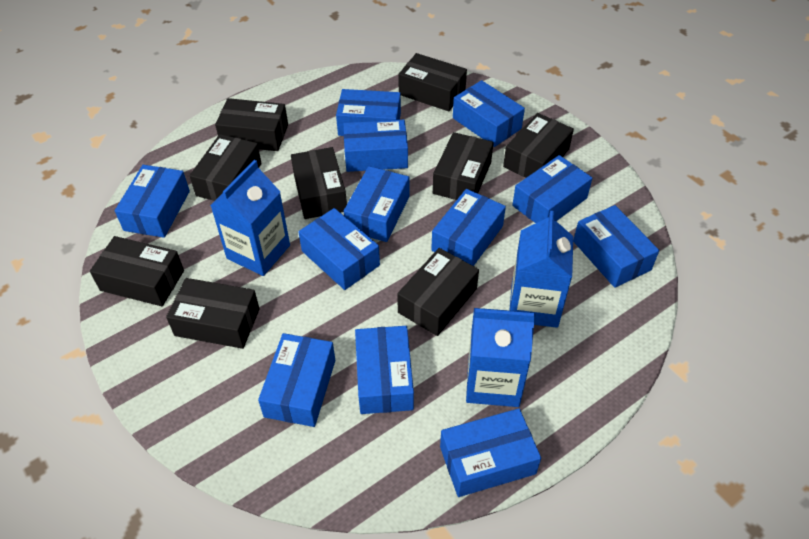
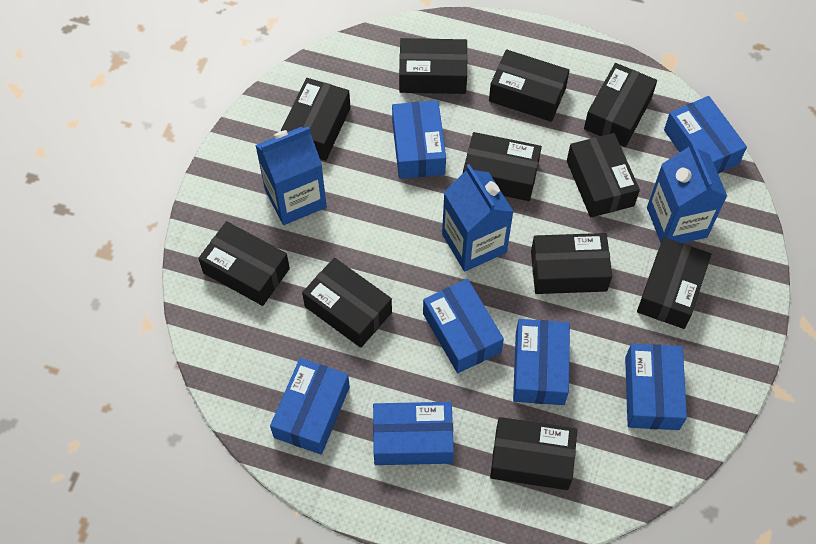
black box: [90,236,184,306] [166,278,260,349] [189,134,262,201] [215,98,288,151] [291,147,347,219] [397,248,479,336] [398,53,467,111] [433,132,494,200] [503,113,574,178] = 9 -> [198,221,290,306] [281,78,351,161] [302,258,392,348] [399,38,468,94] [463,132,542,201] [489,49,570,122] [490,417,577,490] [531,233,612,294] [567,133,640,217] [584,63,657,147] [637,237,711,329] = 11
blue box: [115,165,190,238] [258,333,335,427] [298,208,380,290] [336,89,401,136] [343,120,408,172] [344,166,409,242] [355,326,414,414] [431,189,506,266] [440,408,541,497] [453,80,525,147] [512,155,592,223] [573,205,659,288] = 12 -> [270,358,350,455] [373,402,454,465] [392,100,446,179] [423,279,504,373] [513,319,570,405] [625,344,687,430] [664,96,747,174] = 7

